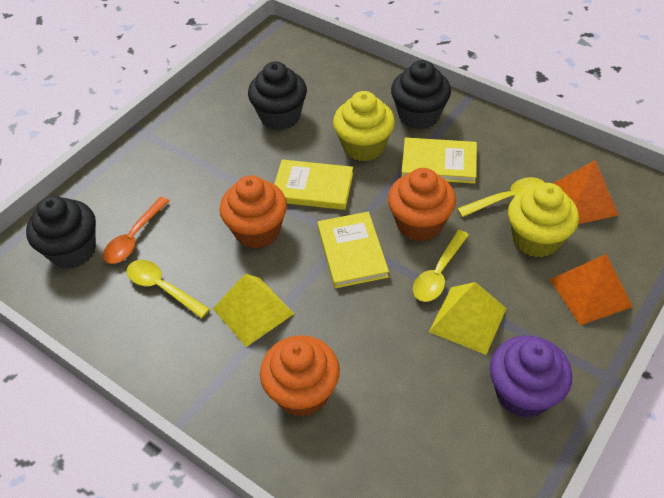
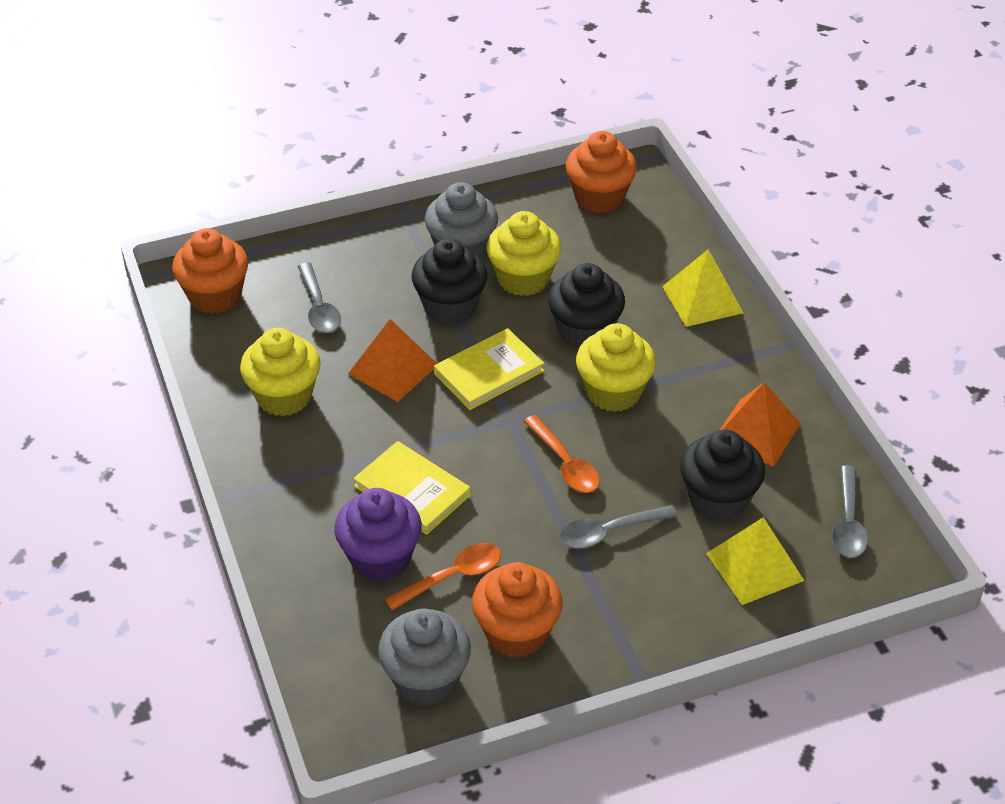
grey cupcake: none = 0 -> [378,609,471,705] [425,182,498,260] = 2
grey spoon: none = 0 -> [298,263,341,333] [559,505,678,548] [832,465,868,558] = 3
orange spoon: [103,197,169,264] = 1 -> [384,543,501,611] [524,415,600,492] = 2
yellow book: [274,160,353,210] [317,212,389,288] [401,137,477,184] = 3 -> [353,441,471,535] [434,328,544,410] = 2
yellow cupcake: [333,91,395,162] [508,183,579,257] = 2 -> [240,328,321,416] [486,211,561,296] [576,323,656,412] = 3
yellow spoon: [127,260,210,318] [413,230,469,302] [457,177,545,217] = 3 -> none = 0

